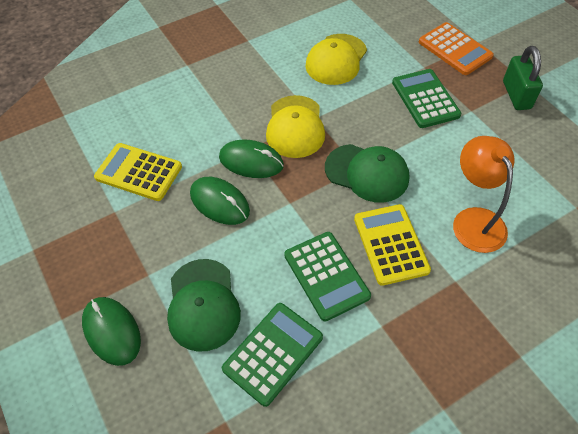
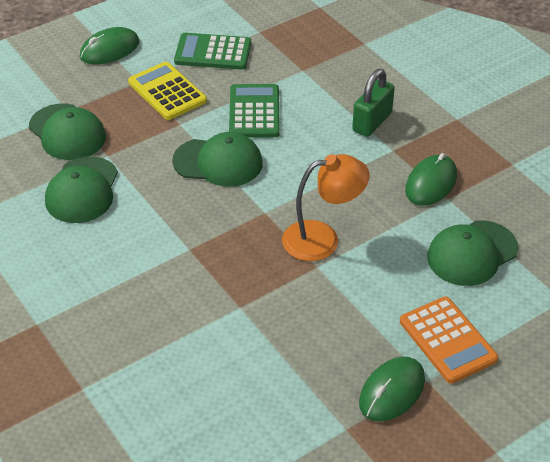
green calculator: [222,303,323,407] [284,232,371,322] [392,69,461,128] = 3 -> [174,33,251,70] [229,84,280,138] = 2
green cap: [167,259,241,352] [325,144,409,203] = 2 -> [29,103,106,160] [45,156,118,223] [172,132,263,187] [427,220,519,286] = 4
yellow calculator: [94,143,182,201] [354,204,431,286] = 2 -> [128,62,207,120] = 1
yellow cap: [266,95,325,158] [306,34,367,85] = 2 -> none = 0

